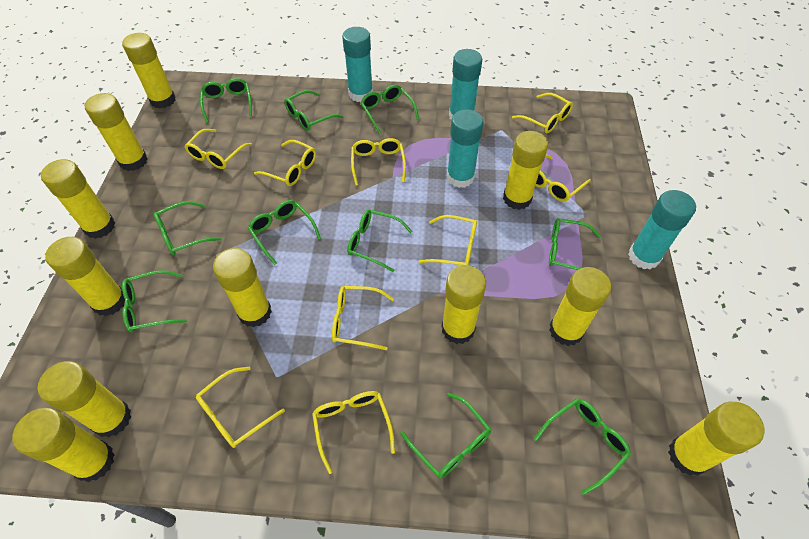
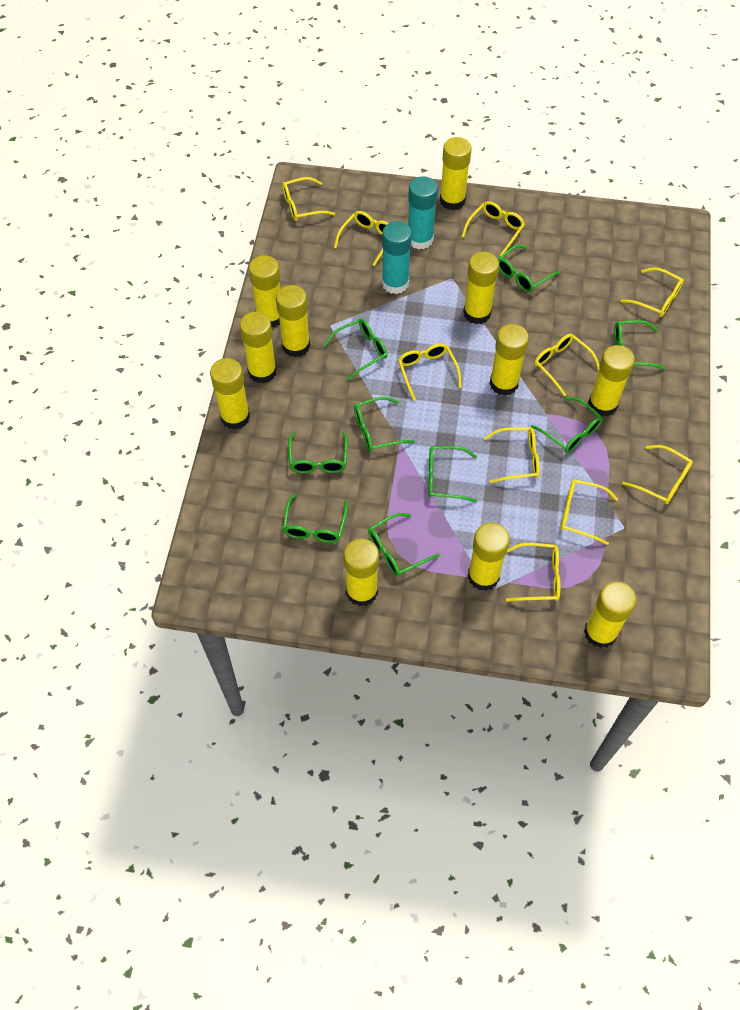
green glasses: [122,270,187,332] [154,201,221,256] [200,78,252,123] [248,200,321,265] [284,90,343,131] [347,209,413,272] [360,85,419,134] [400,393,491,479] [534,398,631,495] [549,218,601,270] = 10 -> [283,493,348,543] [288,432,348,473] [323,319,388,380] [354,397,415,452] [368,513,439,576] [428,446,477,502] [498,245,560,293] [531,397,603,453] [614,320,665,370] = 9
turquoise glue stick: [342,27,373,102] [447,109,483,188] [449,49,482,120] [628,190,696,270] = 4 -> [382,221,412,294] [408,176,438,249] = 2
yellow glasses: [184,129,252,169] [196,367,285,448] [254,140,316,186] [312,391,395,474] [332,286,394,350] [351,138,406,186] [418,215,477,265] [512,93,573,133] [536,155,591,202] = 9 -> [282,177,335,221] [334,211,388,266] [398,343,462,401] [462,201,525,256] [484,427,540,483] [506,543,561,602] [535,334,599,396] [560,479,618,545] [621,267,684,317] [622,445,693,504] = 10

